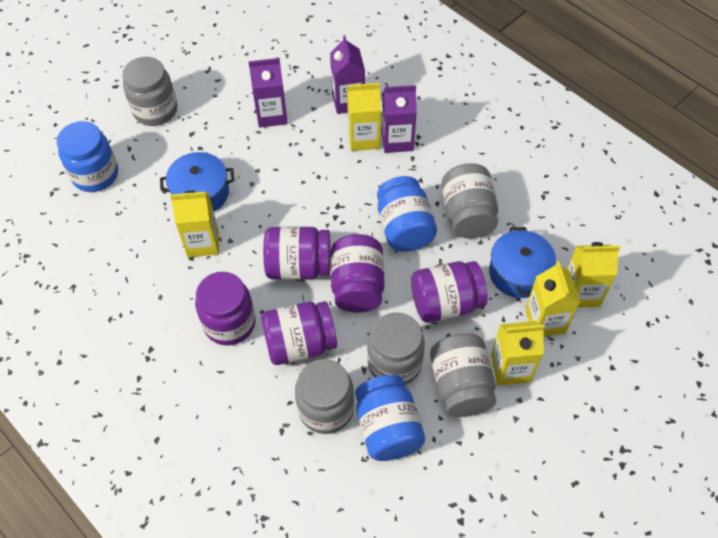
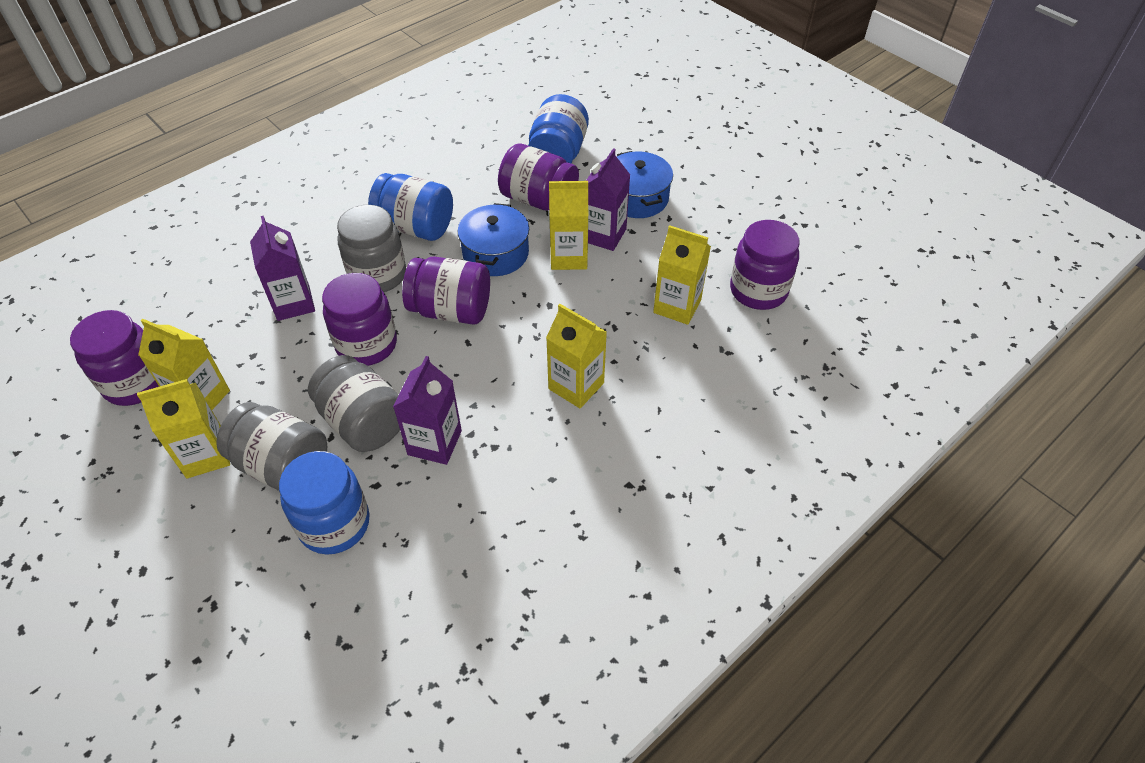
grey jar: [122,57,177,126] [295,359,354,434] [367,312,425,385] [430,333,496,417] [441,163,498,238] = 5 -> [216,402,327,491] [308,355,400,452] [337,205,406,292] = 3

